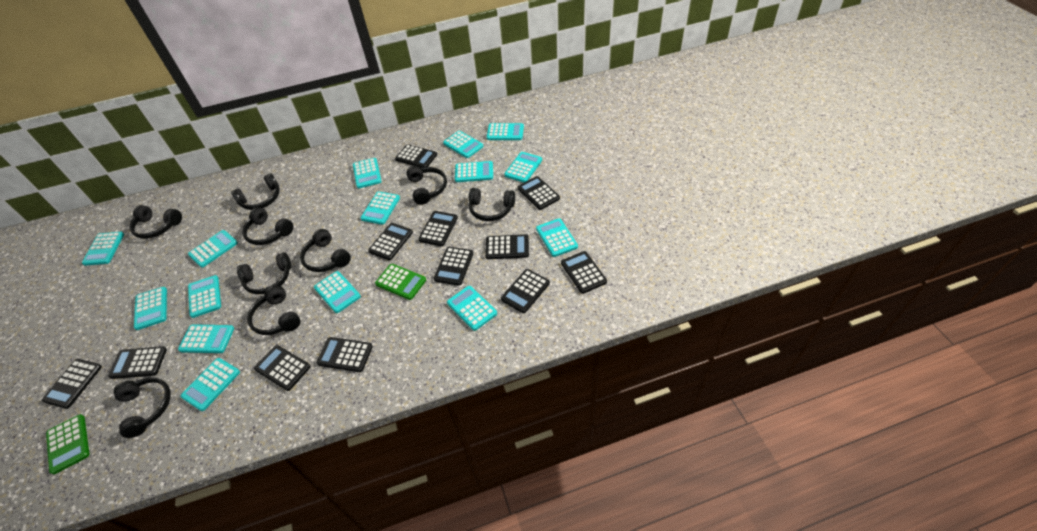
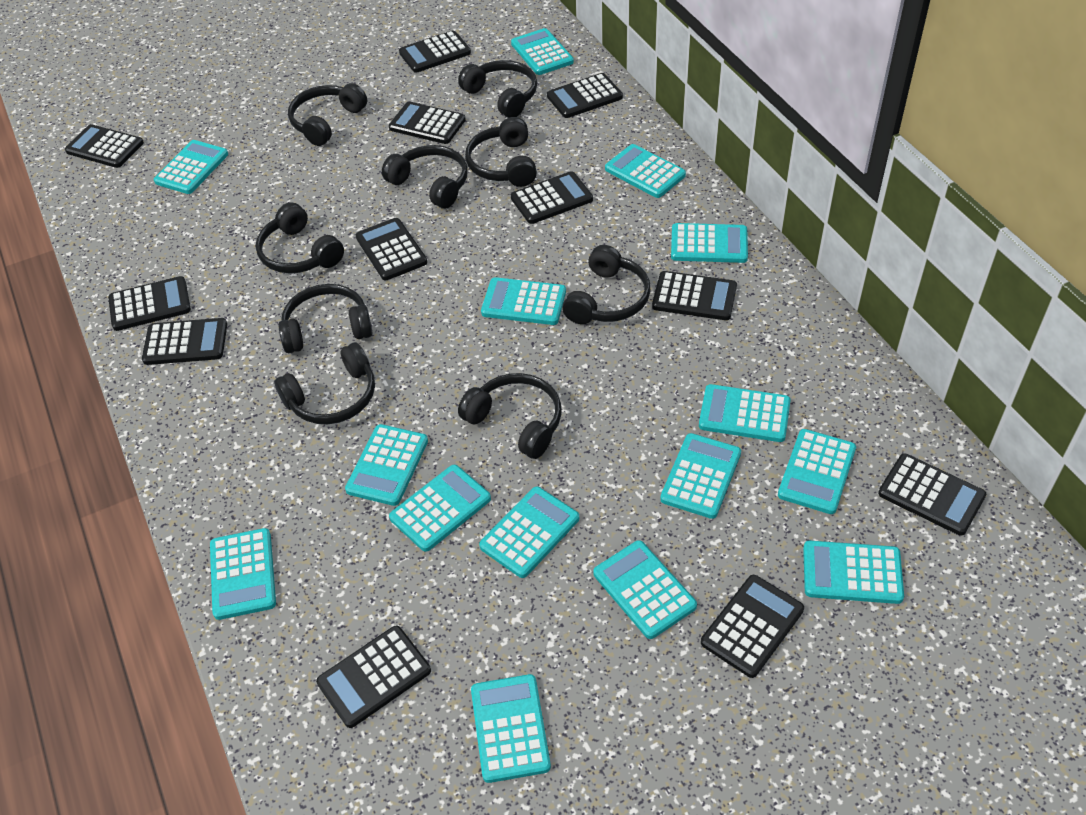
green calculator: [46,414,89,474] [375,264,426,300] = 2 -> none = 0

